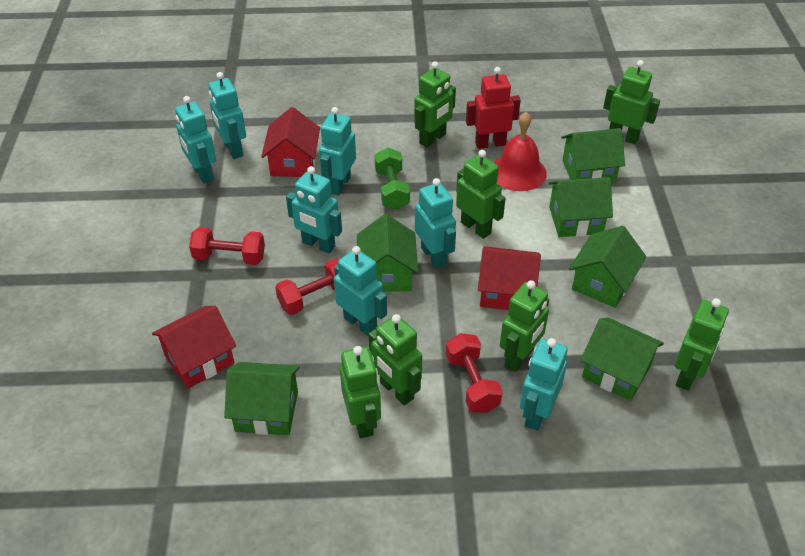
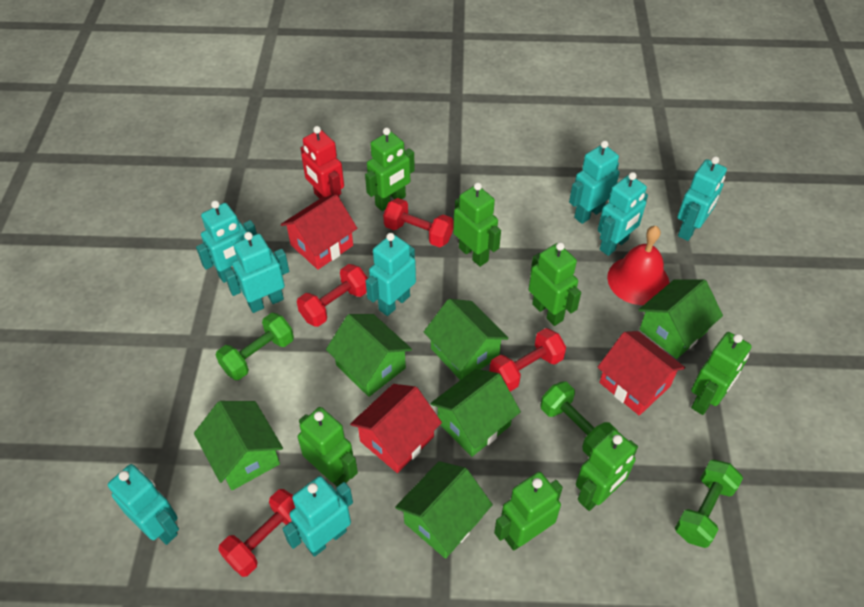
green dumbbell: [375,147,410,210] = 1 -> [216,313,294,380] [540,381,618,456] [675,459,743,548] = 3
red dumbbell: [189,227,265,265] [275,258,339,315] [446,333,503,413] = 3 -> [218,489,295,577] [297,264,368,327] [383,198,454,248] [489,328,566,392] = 4
turquoise robot: [175,96,216,184] [209,72,246,159] [286,166,342,254] [319,107,356,196] [334,246,387,336] [415,178,456,269] [520,338,568,431] = 7 -> [108,464,179,545] [196,200,257,283] [224,232,289,313] [282,476,353,557] [366,233,416,316] [569,141,620,224] [598,172,648,256] [677,156,727,241] = 8

